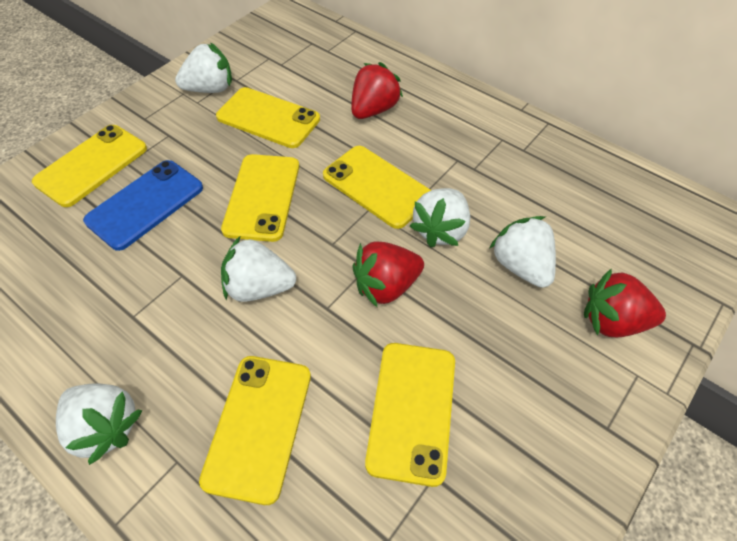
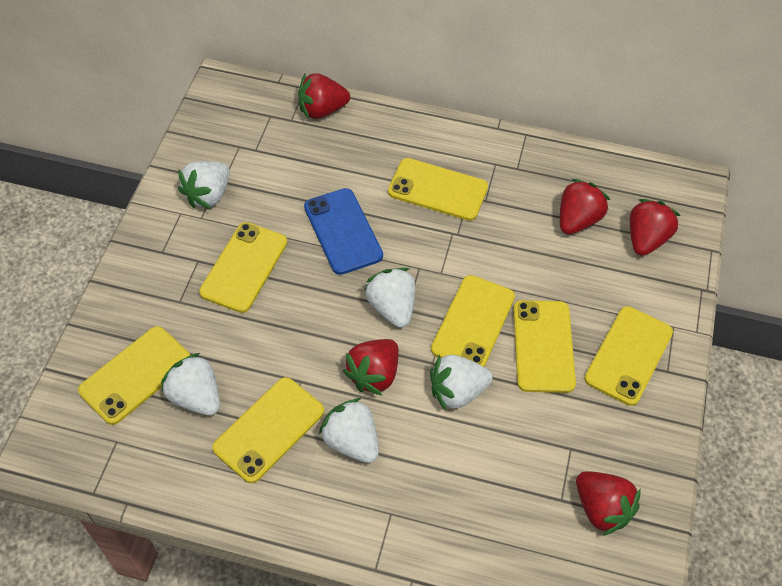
red strawberry: [351,62,403,119] [352,241,424,308] [584,269,666,337] = 3 -> [298,73,350,119] [343,339,399,396] [560,179,610,234] [576,471,641,536] [630,199,681,256] = 5
yellow phone: [32,125,147,207] [199,356,311,505] [216,87,320,148] [221,154,299,242] [323,146,431,229] [365,343,455,487] = 6 -> [78,326,190,425] [199,222,287,313] [212,377,324,483] [388,158,488,221] [431,275,515,367] [513,300,576,393] [584,306,673,406] = 7

